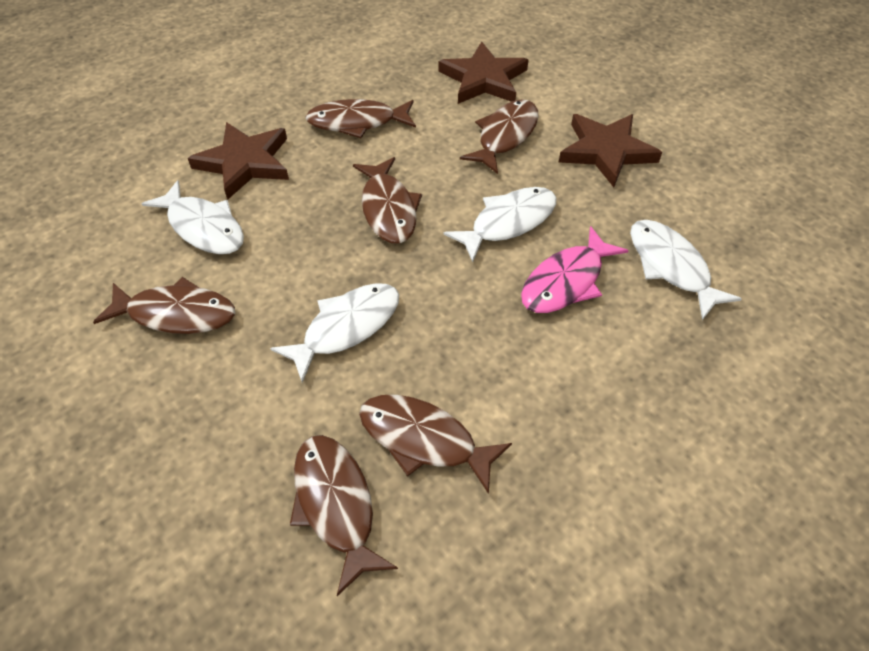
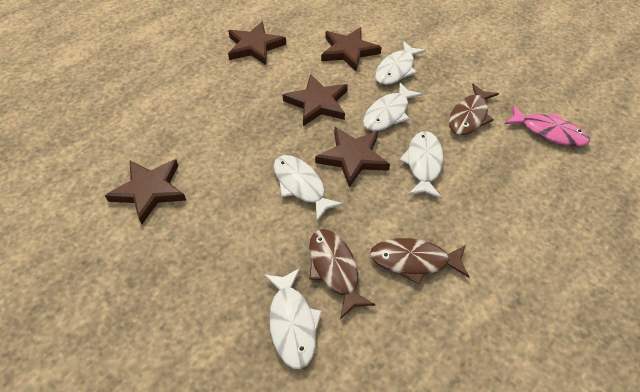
brown fish: [93,277,235,334] [290,435,398,596] [305,99,416,138] [353,157,422,244] [359,395,512,494] [460,99,538,174] = 6 -> [309,229,376,319] [370,238,470,285] [449,84,499,136] = 3
brown star: [188,122,289,200] [438,42,528,104] [559,114,662,187] = 3 -> [105,159,186,224] [228,21,286,65] [283,74,348,126] [315,127,390,188] [321,27,381,72] = 5
white fish: [142,180,244,254] [270,283,399,383] [444,187,556,262] [630,220,742,320] = 4 -> [264,268,322,369] [274,155,344,221] [363,82,423,131] [375,41,426,85] [400,131,443,198] = 5

